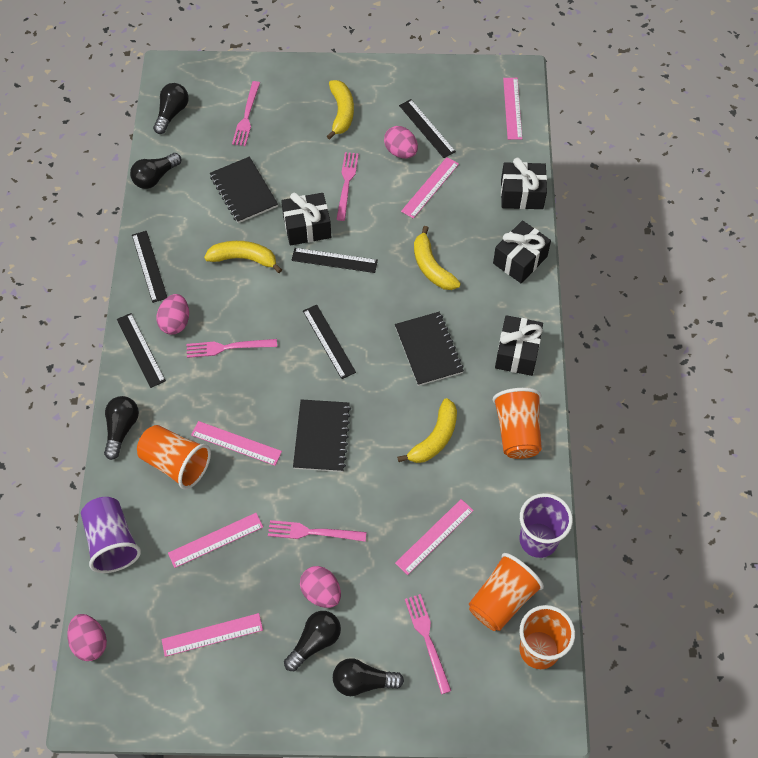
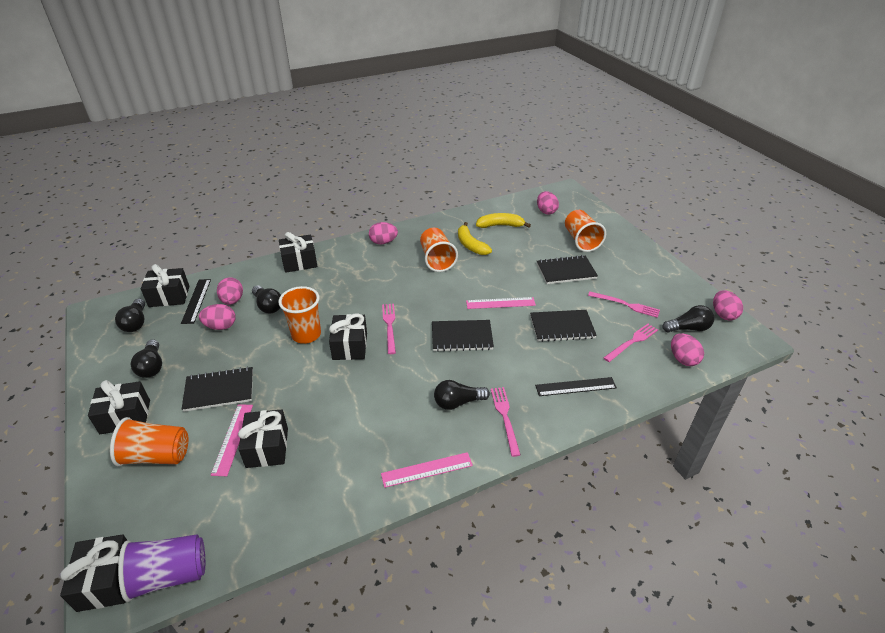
black gift: [281,193,331,246] [493,220,551,283] [495,315,543,376] [501,158,547,209] = 4 -> [60,534,127,612] [88,380,150,434] [141,264,190,307] [238,410,288,468] [279,232,318,273] [329,313,367,360] = 6
black notebook: [210,157,278,223] [293,399,351,472] [395,312,464,386] = 3 -> [182,367,253,412] [432,320,494,352] [530,310,597,342] [537,255,598,284] = 4
black ruler: [117,313,166,388] [132,231,167,303] [291,248,378,273] [303,305,356,379] [399,99,456,158] = 5 -> [181,279,211,324] [535,377,617,396] = 2
pink egg: [68,614,107,661] [156,294,189,334] [300,566,341,608] [384,126,418,158] = 4 -> [199,304,236,330] [217,277,243,305] [369,222,398,244] [537,191,559,215] [671,333,704,366] [713,290,743,320] = 6
pink fork: [187,339,277,358] [232,81,260,146] [268,520,367,542] [336,152,359,221] [405,594,451,694] = 5 -> [382,304,396,354] [491,387,520,457] [588,291,660,318] [603,324,658,362] = 4
pink ruler: [161,613,263,657] [168,513,263,568] [191,421,282,466] [395,499,474,575] [401,157,459,219] [503,78,522,140] = 6 -> [211,404,253,476] [381,452,473,488] [466,297,536,309] = 3
purple cup: [81,497,141,573] [520,493,573,558] = 2 -> [118,534,205,602] = 1
yellow banana: [204,241,282,273] [327,80,354,140] [397,398,457,463] [414,226,461,290] = 4 -> [458,222,492,255] [476,213,531,228] = 2

